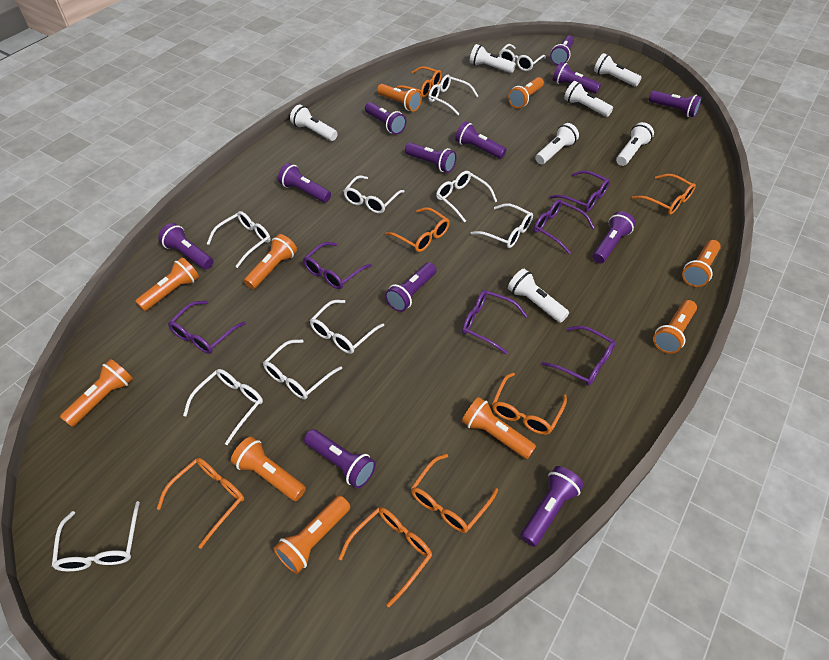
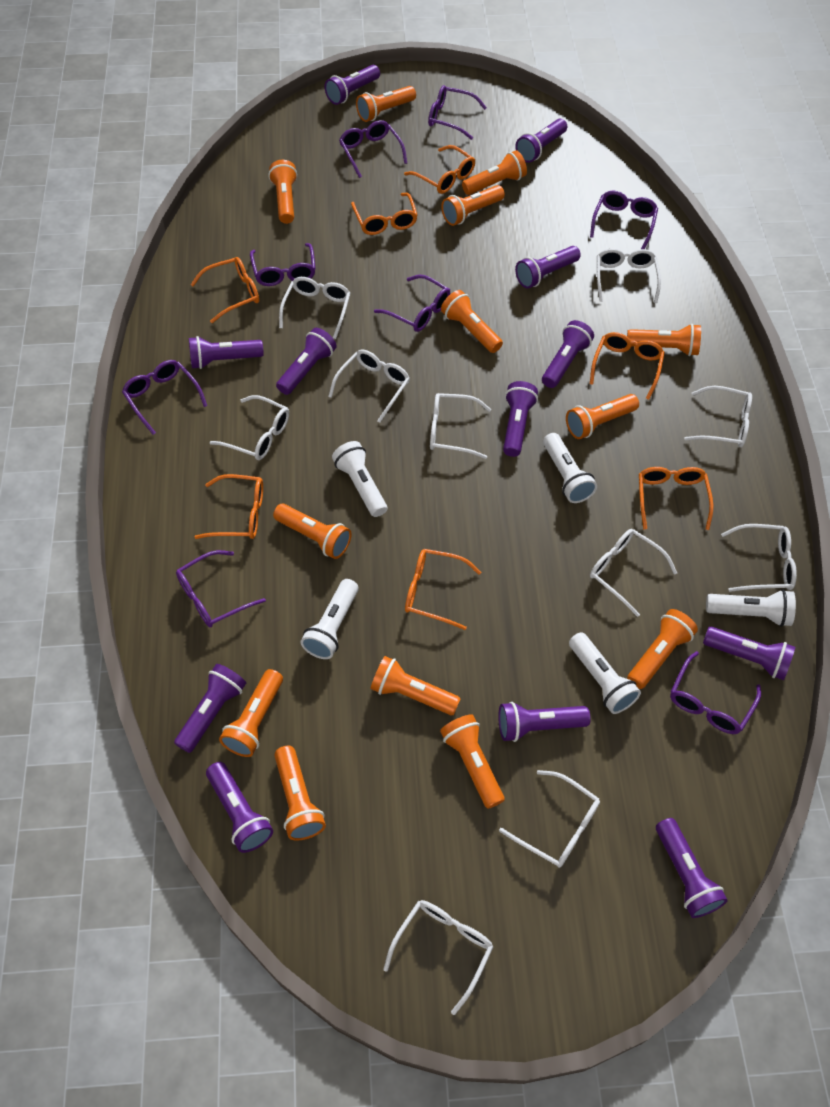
orange flashlight: [60,359,133,427] [135,257,199,311] [231,437,306,501] [244,234,297,289] [273,495,350,574] [377,84,422,112] [462,397,536,459] [508,77,544,108] [653,300,697,354] [682,240,721,287] = 10 -> [219,669,283,757] [268,160,298,224] [273,504,352,559] [274,746,326,841] [356,86,416,122] [370,656,461,715] [440,714,504,809] [441,185,505,226] [441,290,503,353] [462,150,527,195] [566,394,639,439] [627,324,701,356] [627,609,698,689] = 13
purple glasses: [168,301,246,354] [303,242,372,289] [462,290,527,355] [534,199,595,254] [541,326,616,386] [549,171,610,212] = 6 -> [122,360,207,435] [176,550,266,627] [250,243,316,286] [339,120,407,178] [374,274,450,332] [428,85,487,140] [590,191,658,249] [670,651,761,734] = 8
white flashlight: [290,104,338,141] [470,44,516,73] [508,269,569,323] [535,123,579,164] [564,81,613,117] [594,53,642,86] [616,122,654,166] = 7 -> [301,579,359,659] [332,441,387,517] [543,433,597,503] [569,632,641,714] [706,589,796,627] = 5

